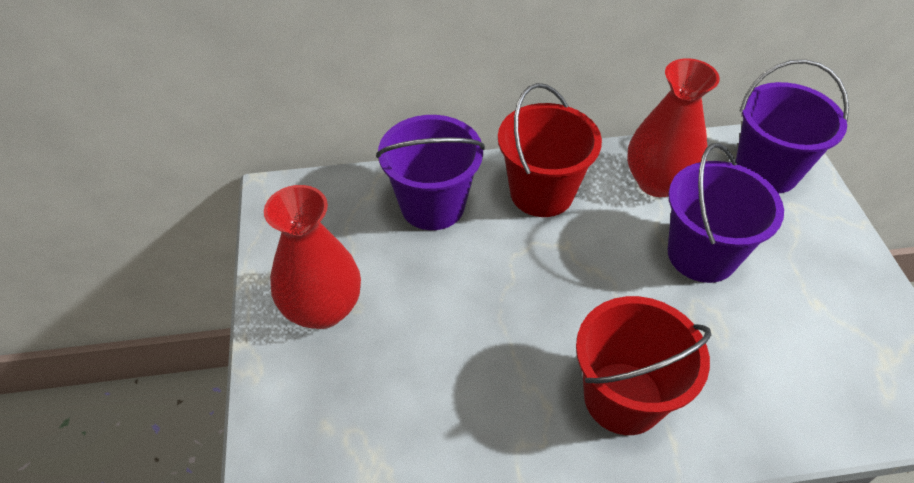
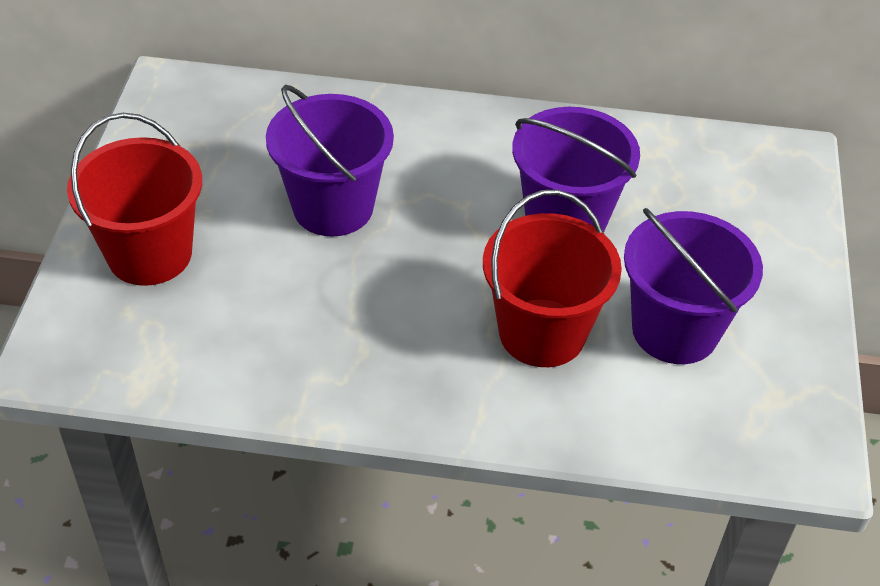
red vase: [264,185,361,329] [627,58,720,197] = 2 -> none = 0

